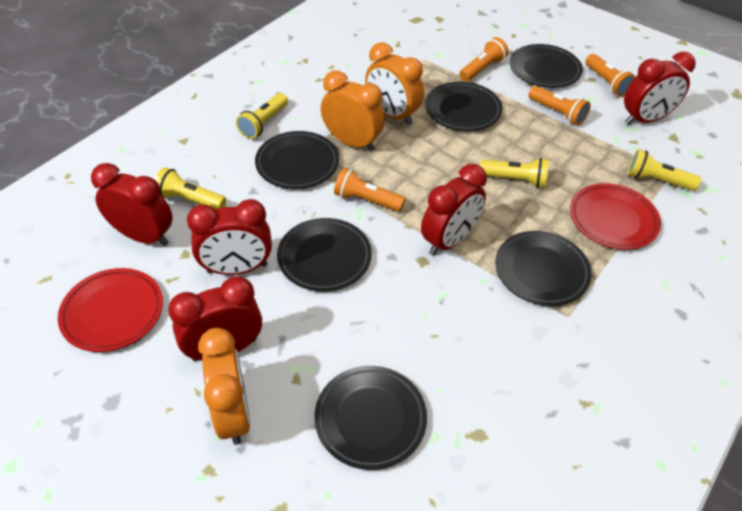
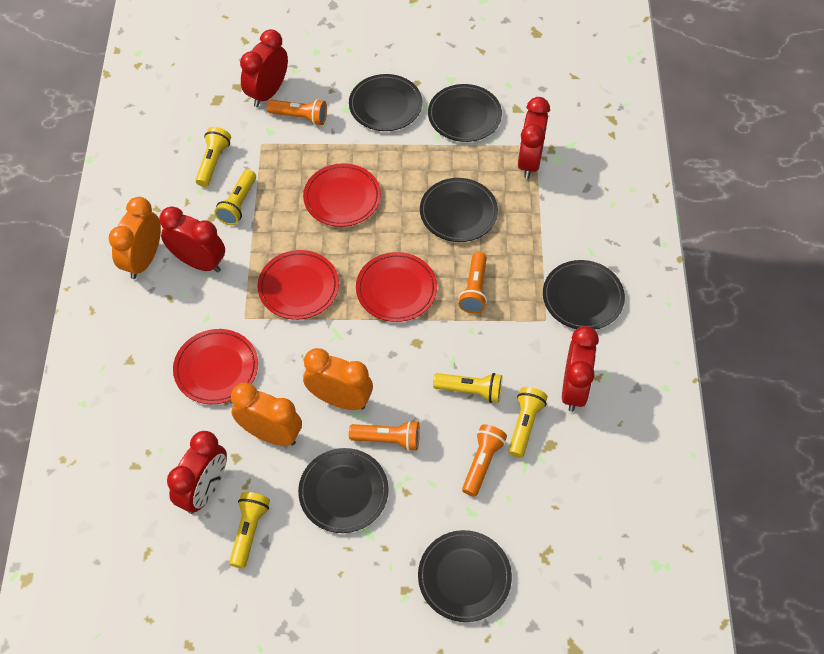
red plate: [58,268,163,352] [570,183,661,250] = 2 -> [173,329,258,404] [257,250,339,320] [303,163,381,227] [356,252,437,322] = 4
yellow flashlight: [155,167,226,210] [236,93,288,139] [480,158,549,188] [627,149,701,191] = 4 -> [195,127,231,187] [214,169,256,225] [229,492,270,568] [433,373,502,403] [508,387,548,458] = 5

